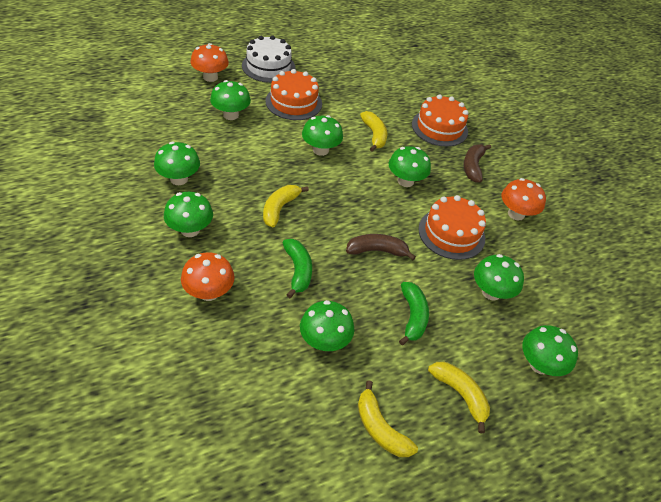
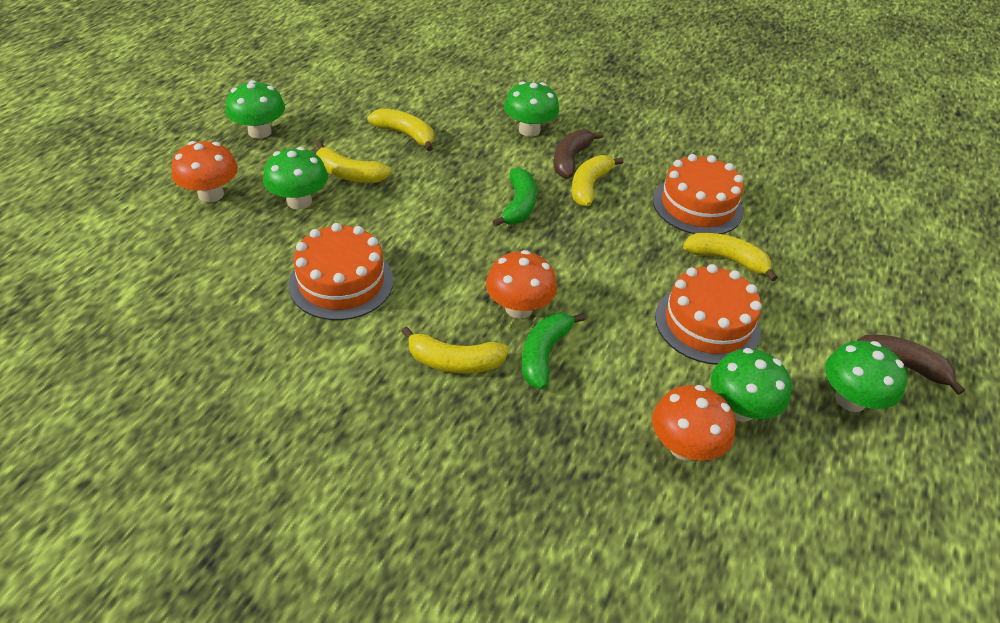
green mushroom: [154,142,200,185] [164,192,213,237] [210,80,251,120] [300,300,354,351] [302,115,343,156] [389,146,431,187] [474,254,524,300] [522,325,578,376] = 8 -> [225,80,285,139] [263,147,328,210] [504,81,559,137] [711,348,792,422] [825,341,907,412] = 5
white cake: [242,35,296,83] = 1 -> none = 0
yellow banana: [263,185,309,227] [358,380,418,457] [360,111,387,152] [428,362,490,433] = 4 -> [316,142,391,183] [367,108,434,151] [401,326,509,373] [572,155,624,206] [683,233,778,281] = 5

